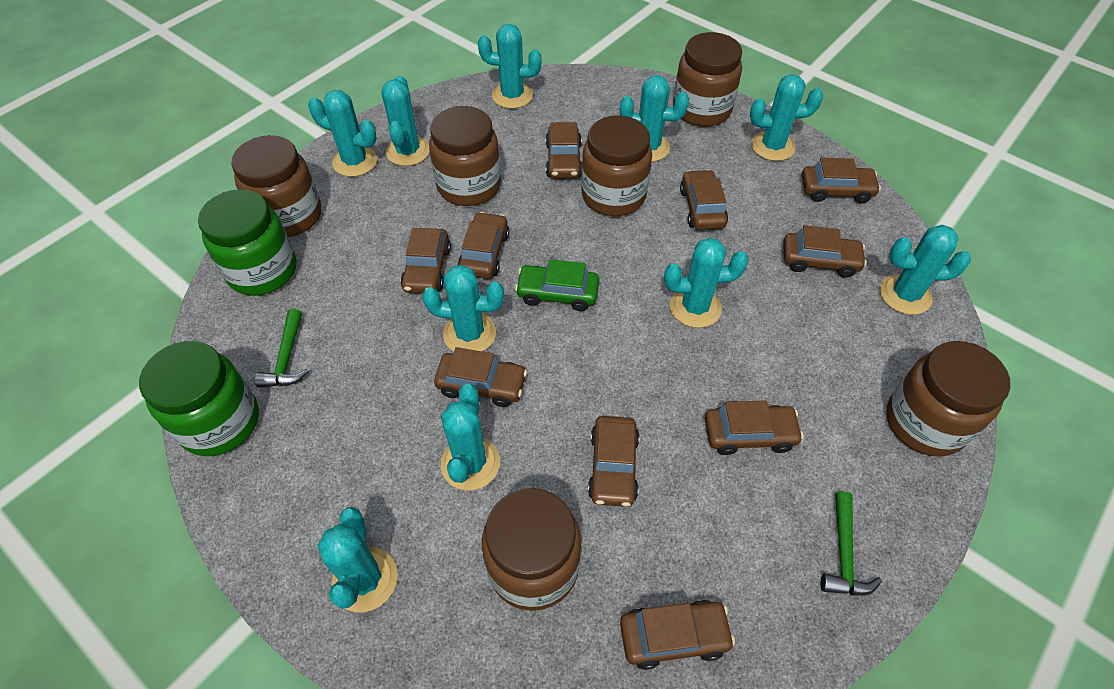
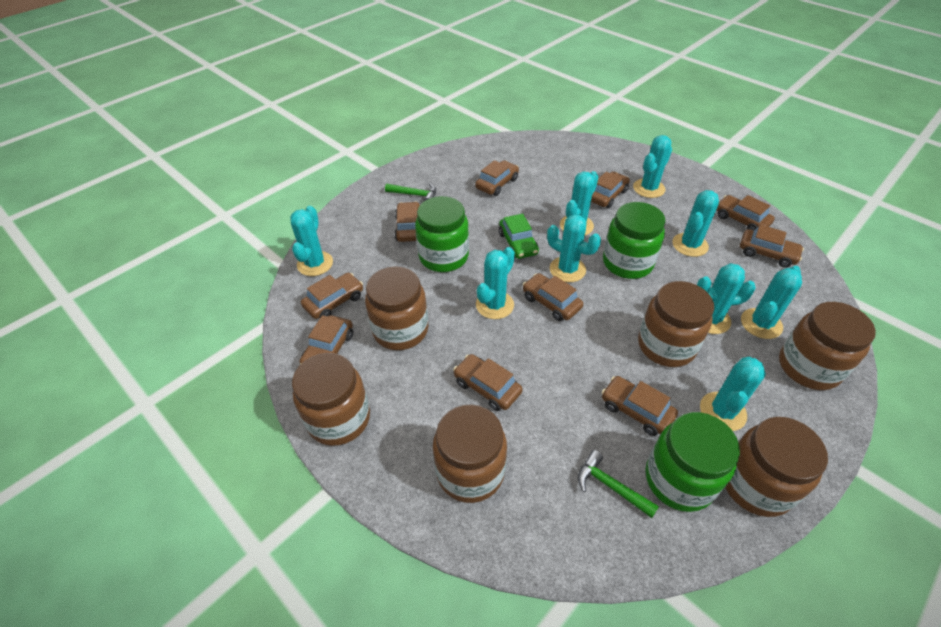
green jar: [139,341,259,456] [198,189,296,296] = 2 -> [415,196,469,272] [603,202,665,279] [646,412,740,512] = 3
turquoise cactus: [308,90,377,177] [318,507,398,613] [381,76,430,166] [422,265,504,352] [441,384,500,490] [478,24,542,109] [620,75,689,162] [664,238,749,328] [750,74,823,161] [880,225,971,315] = 10 -> [290,206,333,276] [476,247,515,319] [547,215,601,282] [560,171,599,236] [633,135,672,198] [673,190,719,257] [697,263,756,334] [700,357,766,431] [741,266,802,339] = 9

